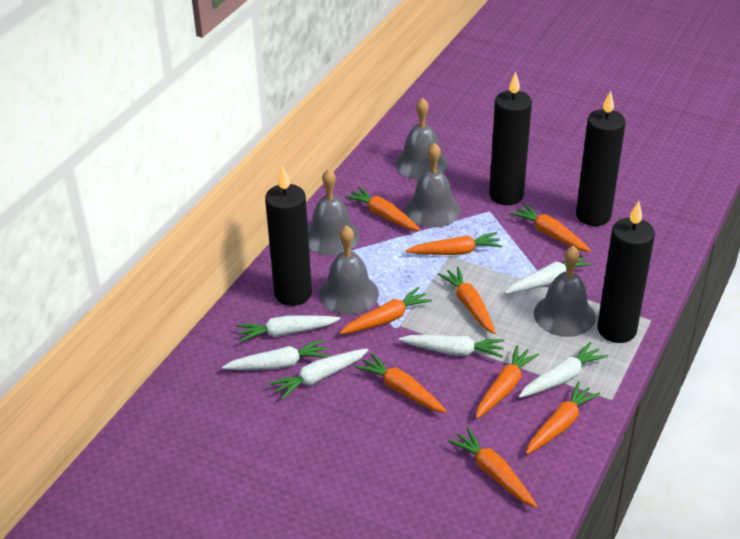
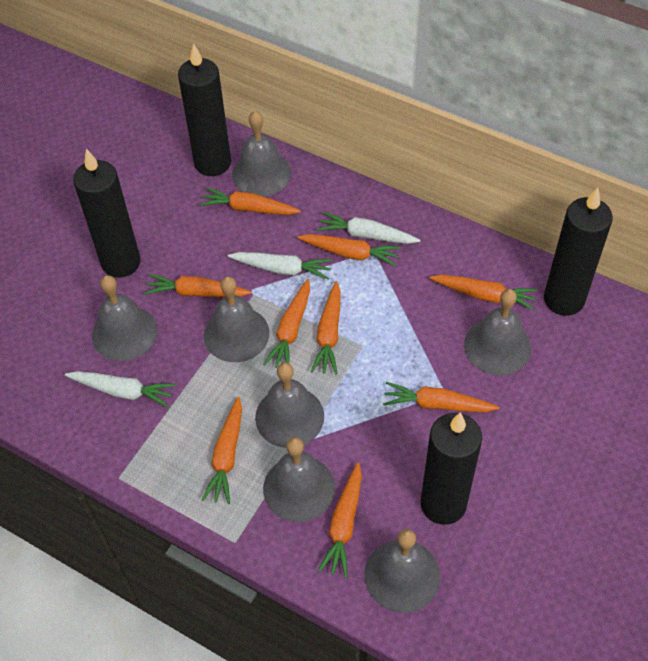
grey bell: [308,169,360,255] [319,225,379,315] [395,98,448,180] [405,143,460,228] [534,246,596,337] = 5 -> [92,275,157,361] [204,276,269,362] [232,111,291,197] [255,362,324,448] [263,437,335,522] [364,529,440,613] [464,289,531,375] = 7
white carrot: [222,339,329,370] [236,315,340,342] [269,348,369,400] [399,335,504,358] [505,257,592,294] [519,342,608,398] = 6 -> [65,371,176,407] [227,252,333,280] [317,212,420,244] = 3

